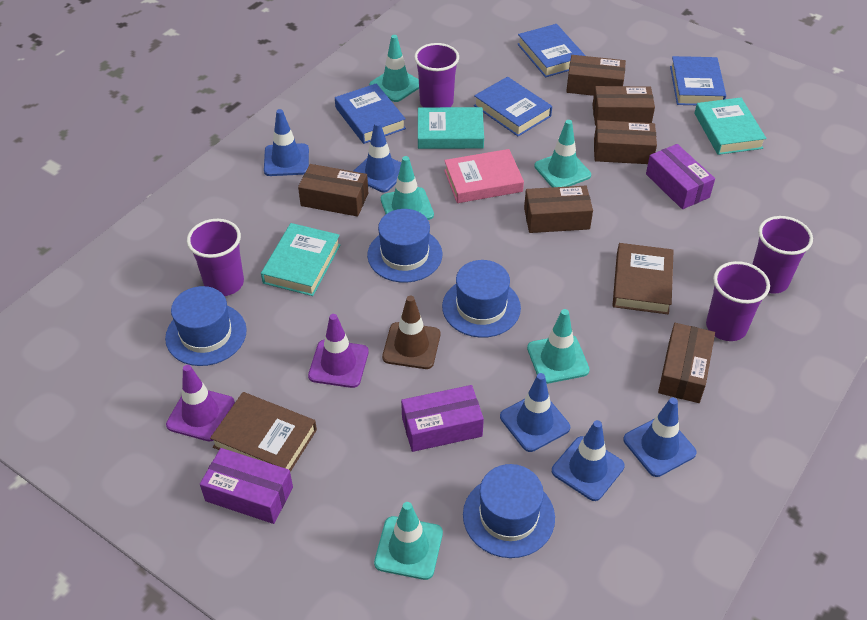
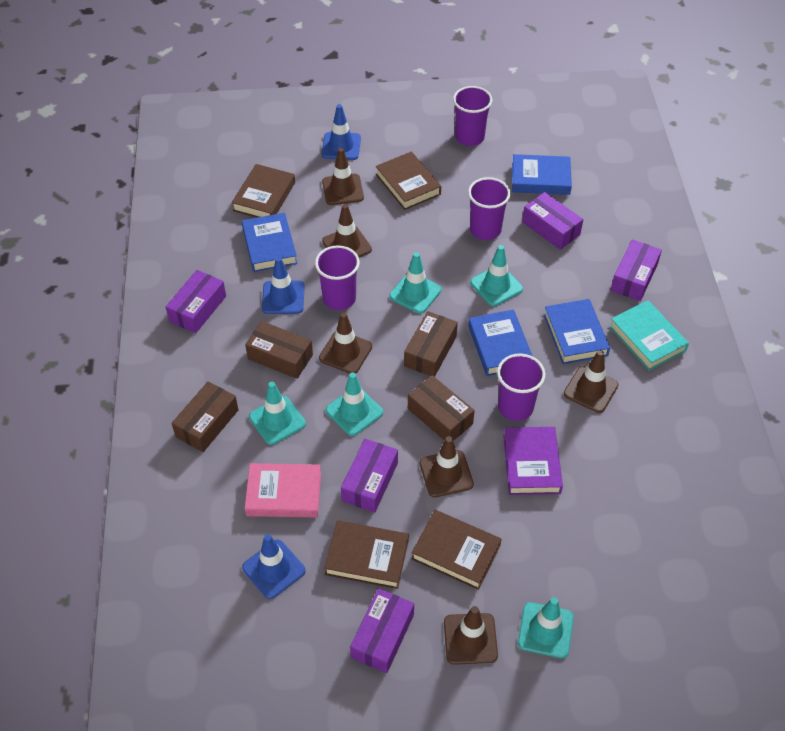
blue hat: [165,286,247,366] [367,209,442,283] [442,260,521,338] [463,464,555,558] = 4 -> none = 0
blue traffic cone: [264,109,309,176] [354,122,401,192] [500,373,570,452] [552,420,625,501] [623,397,697,477] = 5 -> [242,534,306,599] [262,257,305,314] [321,104,361,160] = 3
brown book: [210,392,317,472] [612,243,674,315] = 2 -> [231,164,295,217] [324,520,409,589] [376,152,441,210] [411,510,502,590] = 4
brown box: [298,164,368,217] [524,186,593,233] [566,55,626,96] [592,86,655,126] [594,120,657,164] [658,323,715,403] = 6 -> [172,381,238,452] [245,321,313,379] [404,311,458,377] [408,375,475,441] = 4
brown traffic cone: [382,296,440,369] = 1 -> [319,312,372,374] [322,148,364,205] [322,204,372,257] [420,436,474,497] [444,606,498,665] [564,350,618,413] = 6
purple book: none = 0 -> [503,427,563,495] = 1
purple box: [200,448,293,524] [401,385,484,452] [646,144,715,209] = 3 -> [166,270,226,333] [341,439,398,513] [350,588,414,673] [522,192,583,250] [611,239,662,301] = 5
purple traffic cone: [166,365,235,441] [308,314,369,388] = 2 -> none = 0
turquoise book: [261,223,341,296] [418,107,484,149] [695,97,766,155] = 3 -> [609,300,689,371] = 1

